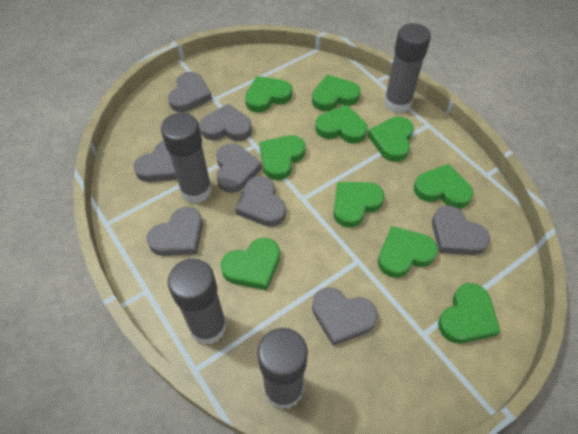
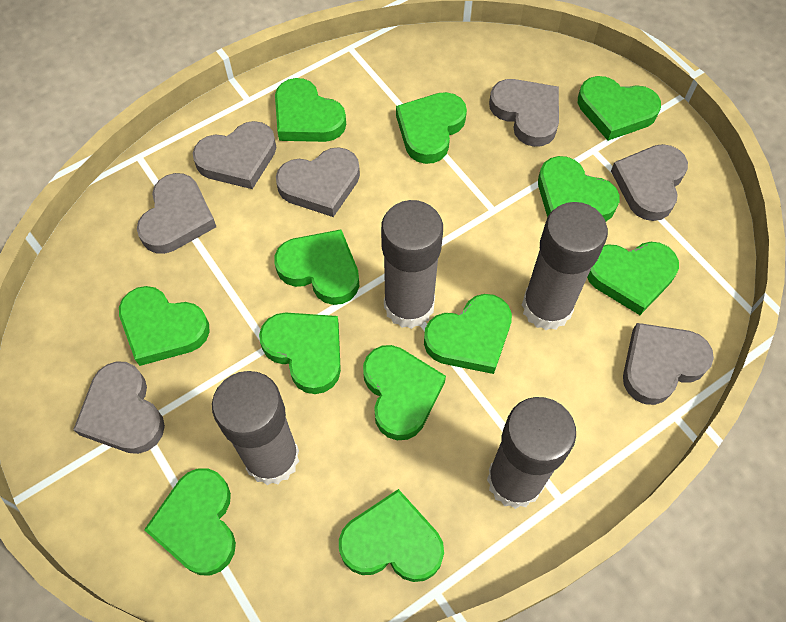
green heart: [221,238,280,290] [245,76,292,113] [259,135,305,180] [312,75,361,111] [315,105,367,143] [333,182,384,228] [368,117,414,162] [378,226,438,278] [414,164,473,209] [438,283,501,343] = 10 -> [119,286,210,366] [144,468,236,575] [259,312,341,394] [274,230,359,305] [275,78,346,142] [339,489,444,582] [363,345,446,440] [396,92,467,164] [424,294,512,374] [538,156,619,221] [578,76,661,141] [587,242,679,315] = 12
grey heart: [134,140,177,182] [147,207,203,256] [168,72,212,112] [199,103,252,141] [216,144,262,193] [235,176,286,227] [312,287,378,346] [432,206,490,255] = 8 -> [73,361,165,454] [137,173,216,254] [193,121,276,189] [276,147,360,217] [489,79,559,147] [611,144,688,221] [623,323,714,405] = 7

